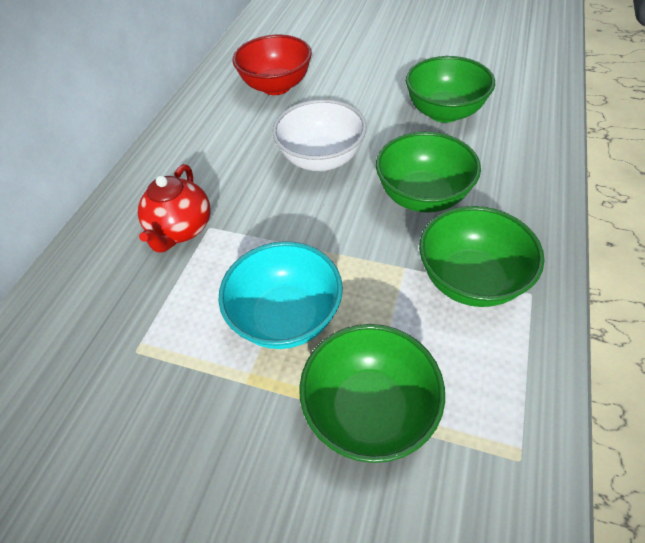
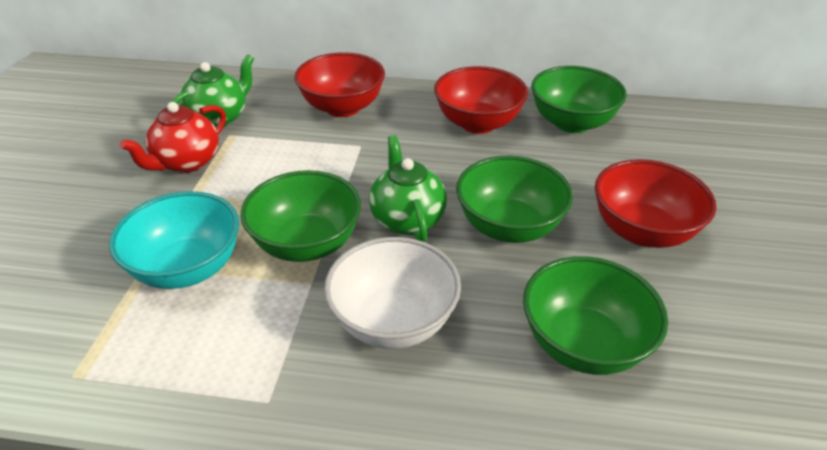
green teapot: none = 0 -> [171,54,254,128] [369,135,447,242] = 2
red bowl: [233,35,312,95] = 1 -> [294,52,385,117] [434,66,528,134] [595,159,716,248] = 3

